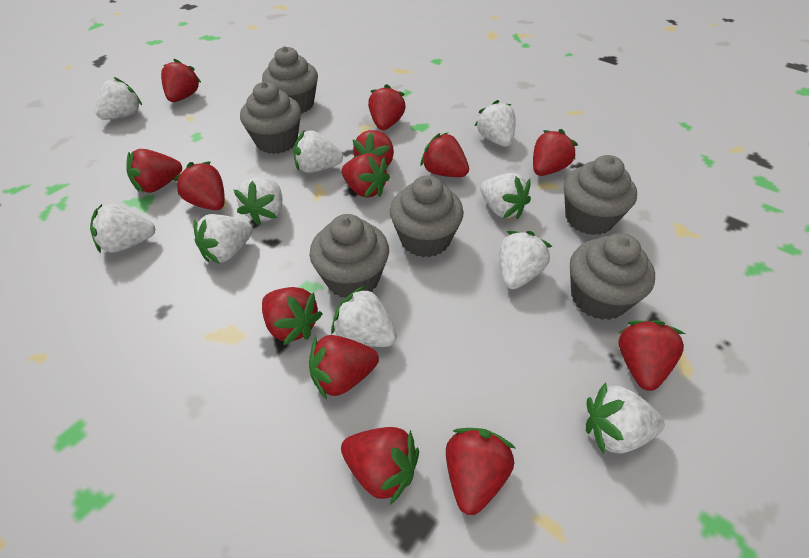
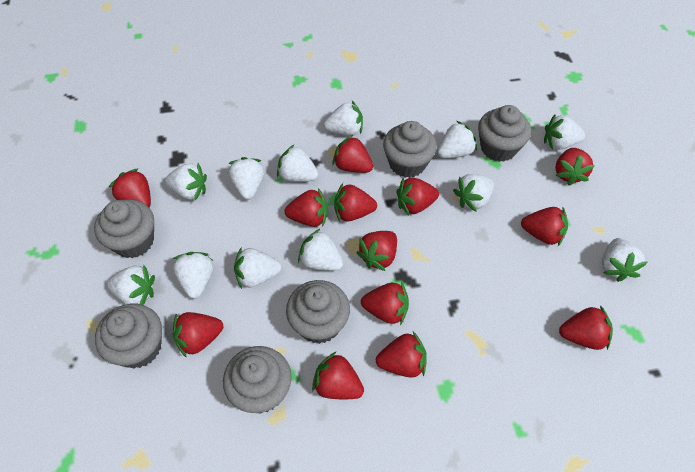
white strawberry: [90,204,156,253] [95,77,142,120] [193,214,253,264] [234,177,282,226] [293,130,343,173] [331,285,397,347] [475,100,515,147] [480,173,531,219] [499,231,552,289] [586,383,665,454] = 10 -> [107,265,155,305] [164,163,207,200] [173,252,214,299] [228,157,264,200] [234,247,281,289] [277,145,319,182] [298,228,344,271] [324,101,363,136] [437,121,477,158] [453,174,494,211] [544,115,585,150] [602,238,647,282] = 12

